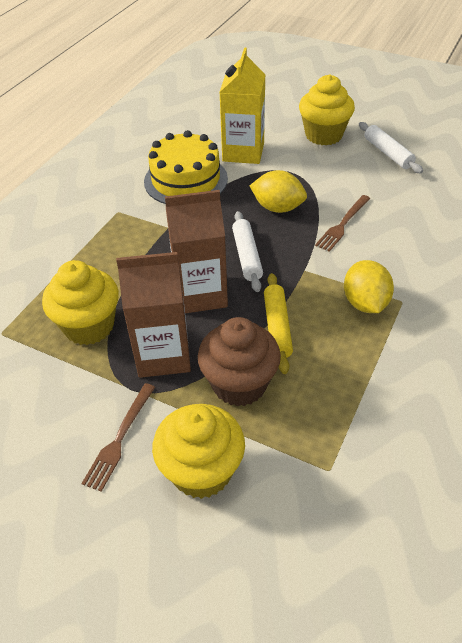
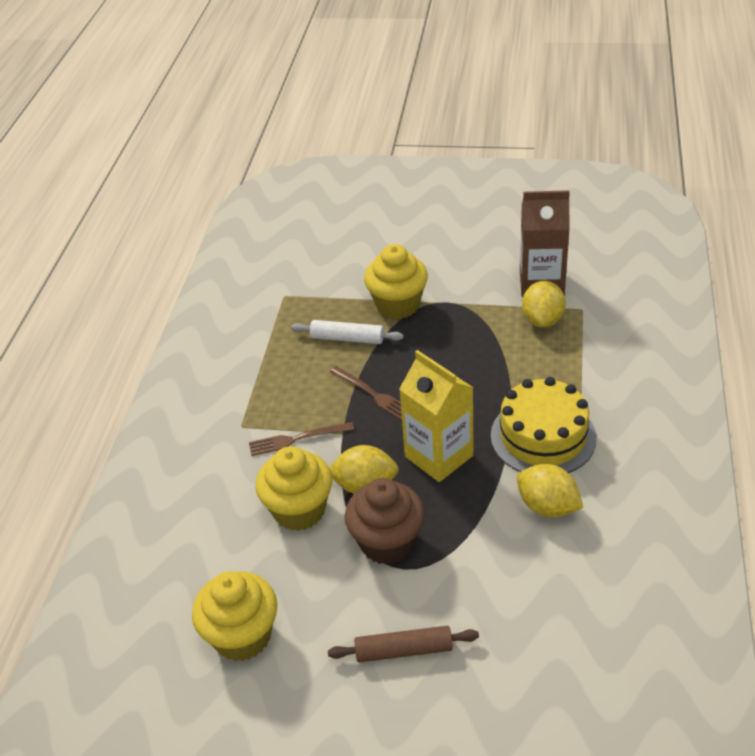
brown carton: [116,252,191,378] [165,190,228,313] = 2 -> [520,190,570,297] = 1
brown rolling pin: none = 0 -> [328,626,479,662] = 1
white rolling pin: [232,211,263,292] [359,122,423,173] = 2 -> [291,320,403,344] = 1
yellow lemon: [250,170,307,213] [344,260,394,313] = 2 -> [329,445,399,494] [517,464,583,518] [522,281,566,328] = 3
yellow rolling pin: [264,273,293,374] = 1 -> none = 0

